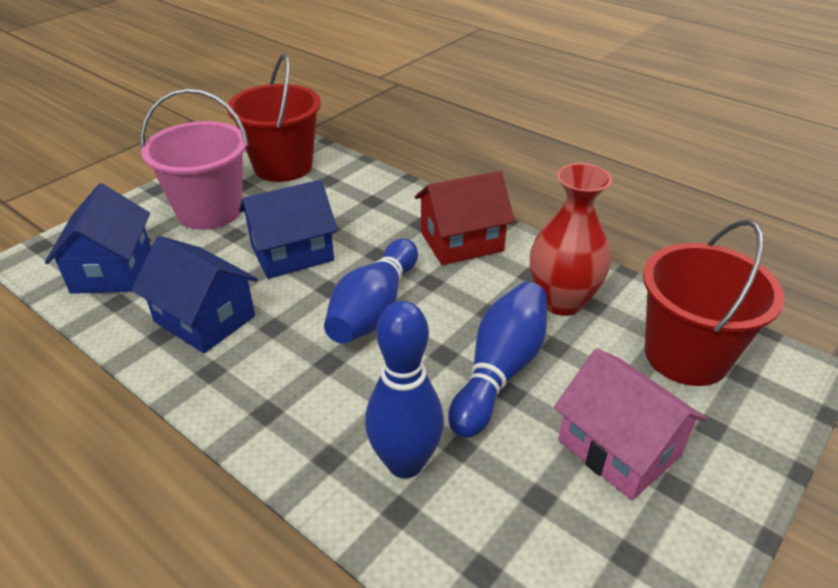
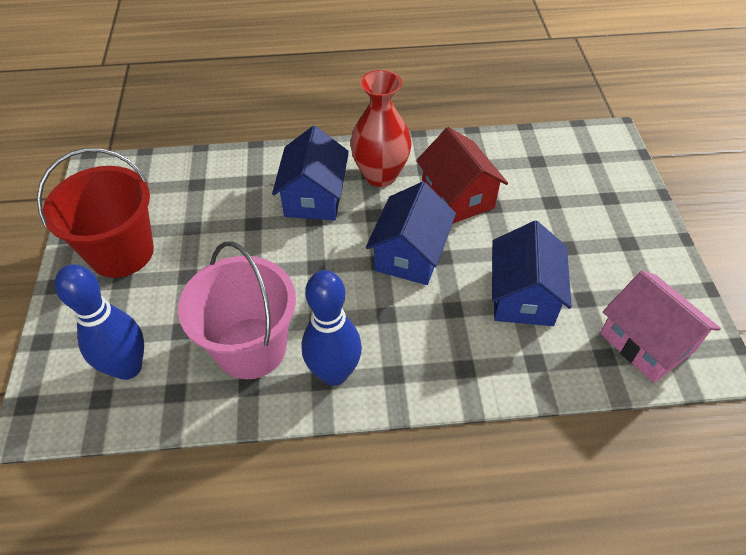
blue bowling pin: [324,239,418,344] [365,301,444,479] [448,282,547,438] = 3 -> [55,264,144,380] [302,270,362,386] = 2
red bucket: [227,54,321,182] [643,220,784,386] = 2 -> [37,148,154,278] = 1

